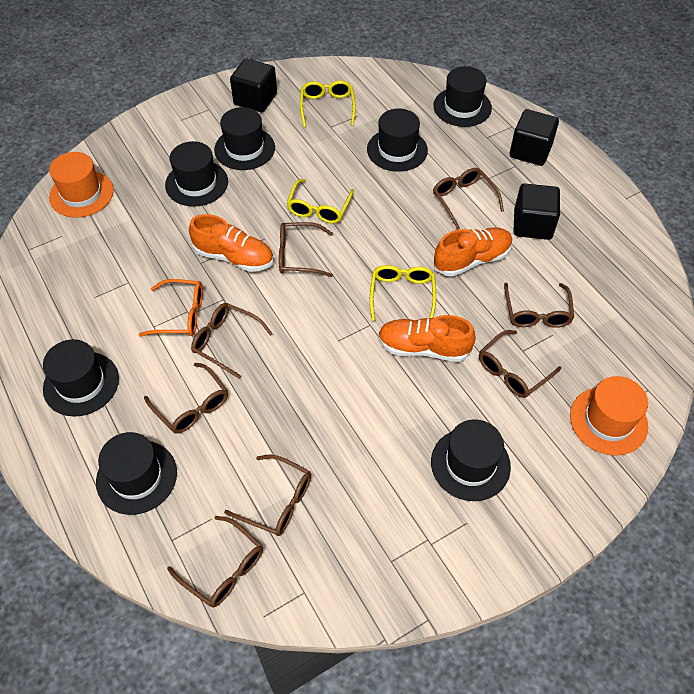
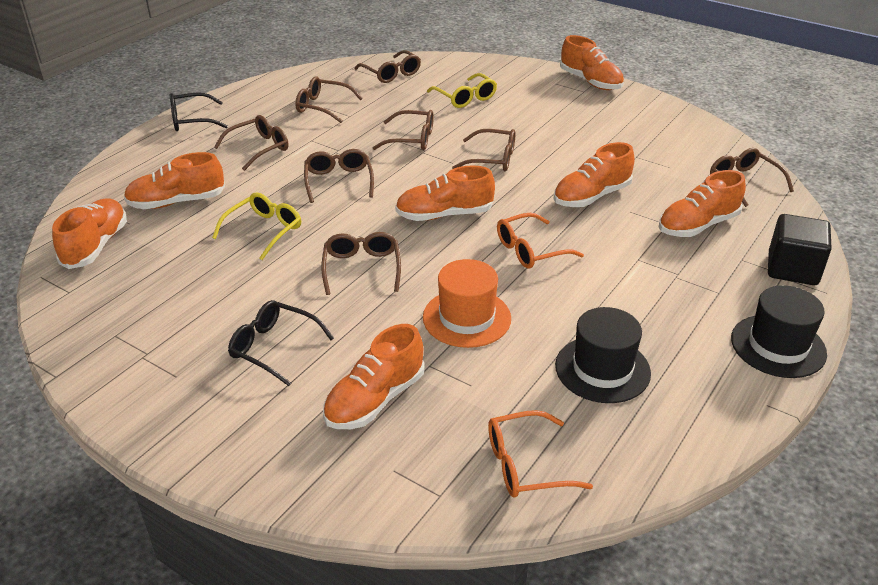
black cube: [230,59,277,112] [510,109,559,166] [513,184,560,240] = 3 -> [768,214,832,285] = 1
black glasses: none = 0 -> [170,93,228,131] [228,300,334,386] = 2
black hat: [43,339,119,417] [96,432,177,515] [165,141,228,207] [214,107,275,170] [367,108,428,172] [431,419,511,501] [433,66,492,127] = 7 -> [555,307,651,403] [731,285,827,378] = 2
orange glasses: [139,279,203,336] = 1 -> [488,410,593,498] [497,213,584,269] = 2
orange hat: [49,152,114,218] [570,376,648,456] = 2 -> [423,259,511,348] = 1
orange shoe: [189,214,274,272] [378,315,476,362] [434,228,513,277] = 3 -> [52,198,127,269] [124,152,225,209] [323,324,425,429] [395,165,495,221] [554,142,635,207] [560,35,624,90] [659,170,746,237] = 7
yellow glasses: [287,179,354,223] [300,80,356,127] [370,265,436,321] = 3 -> [212,192,301,260] [427,73,497,108] = 2

